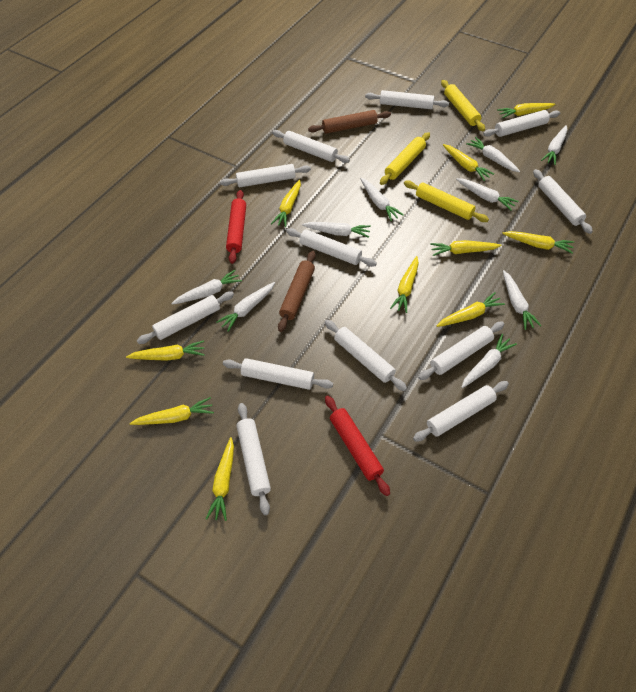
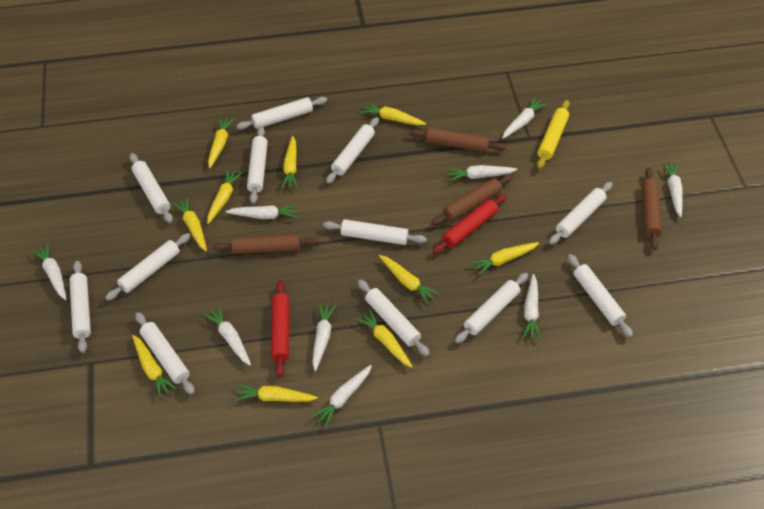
brown rolling pin: [278,251,316,332] [308,110,391,134] = 2 -> [212,234,319,254] [409,128,506,152] [431,175,512,226] [642,168,662,250] = 4
yellow rolling pin: [380,132,430,185] [404,180,489,222] [441,80,485,131] = 3 -> [537,100,570,169] = 1

